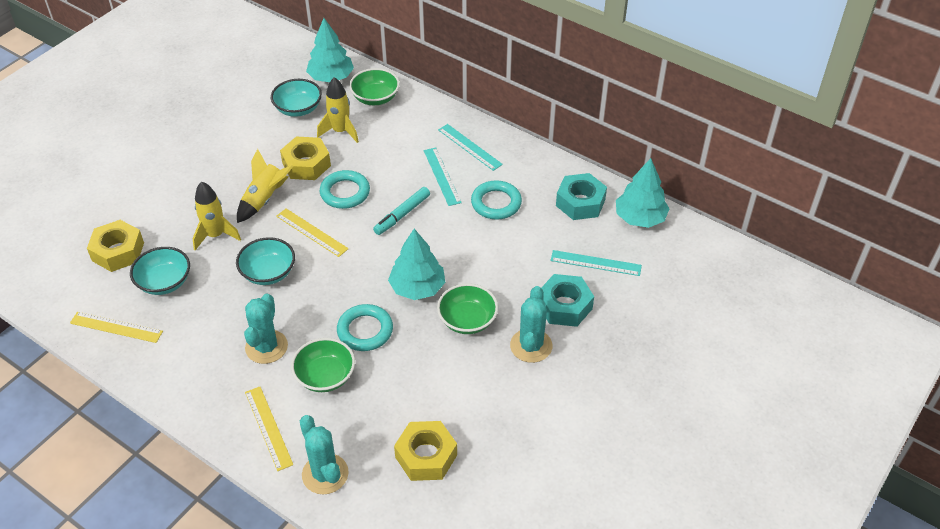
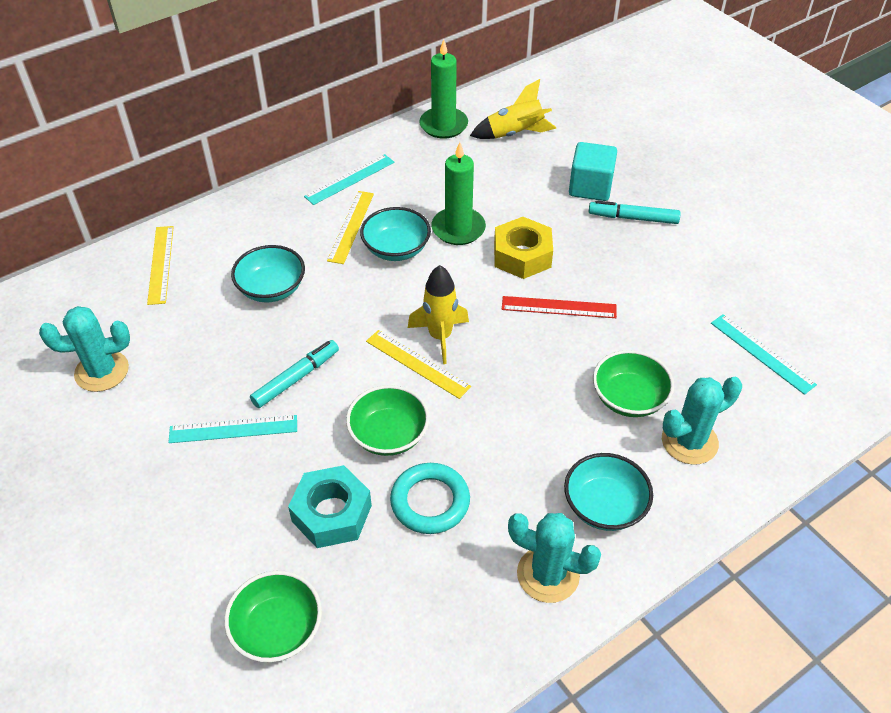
green candle: none = 0 -> [419,39,468,139] [432,142,486,245] = 2
red ruler: none = 0 -> [502,296,617,318] = 1
turquoise cube: none = 0 -> [569,142,617,201] = 1
turquoise marker: [373,187,430,235] = 1 -> [250,340,339,408] [589,201,681,224] = 2
turquoise nut: [541,274,594,327] [556,173,607,220] = 2 -> [288,465,372,548] = 1
turquoise ring: [320,170,370,209] [337,304,393,351] [471,180,522,220] = 3 -> [390,463,470,534] = 1
turquoise tree: [306,18,354,82] [388,229,445,300] [616,158,670,228] = 3 -> none = 0
yellow nut: [87,220,144,272] [280,136,331,180] [394,421,457,481] = 3 -> [494,217,553,279] = 1
yellow rocket: [193,181,241,250] [237,149,293,223] [317,77,359,143] = 3 -> [408,265,469,364] [470,79,556,139] = 2

